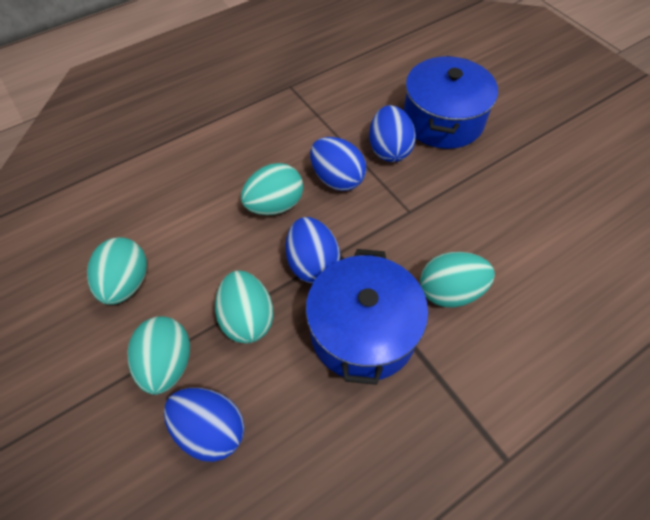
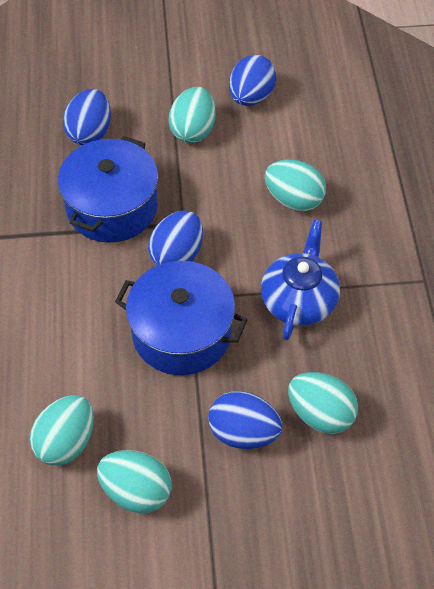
blue teapot: none = 0 -> [261,220,340,340] = 1

